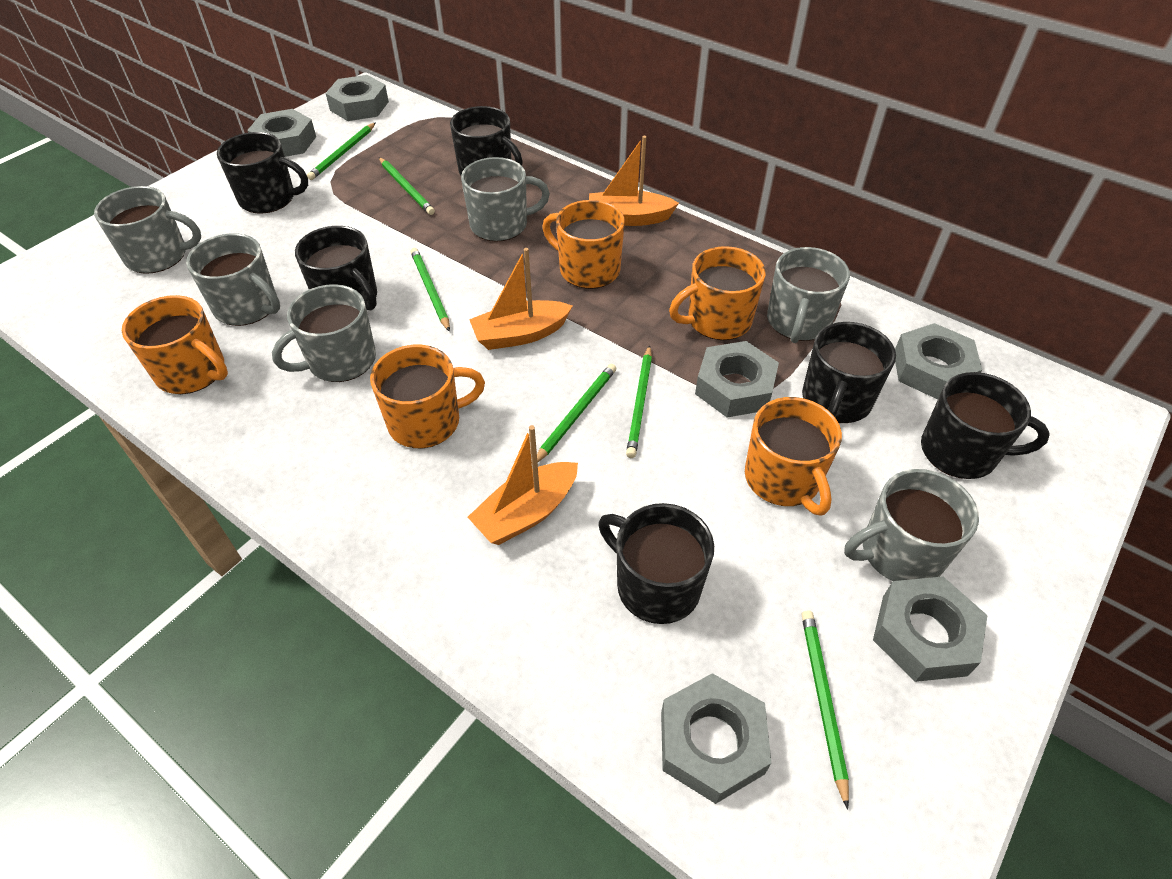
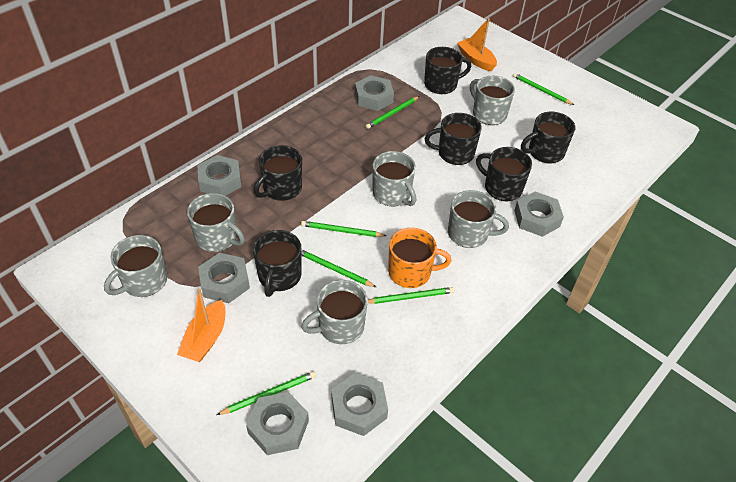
orange boat: [468,425,578,545] [469,248,573,350] [589,136,679,226] = 3 -> [177,288,225,362] [457,18,497,71] = 2
orange mug: [122,295,228,394] [370,345,485,449] [542,200,625,289] [669,246,766,340] [745,397,842,516] = 5 -> [388,228,452,288] = 1

